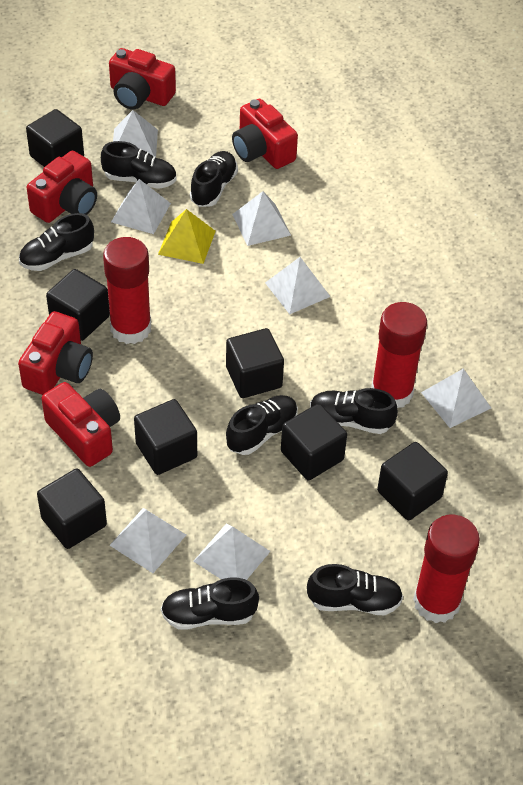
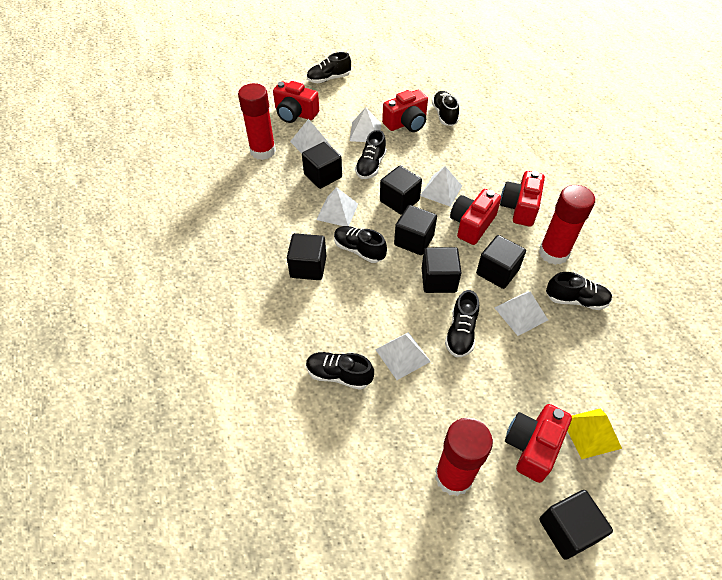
white pyramid: [109,508,186,573] [111,179,171,234] [113,110,158,157] [193,524,271,580] [232,191,291,246] [265,257,330,314] [421,368,491,428] = 7 -> [290,119,332,154] [316,187,358,226] [350,107,381,142] [375,332,431,380] [420,166,462,206] [494,291,548,336] = 6

